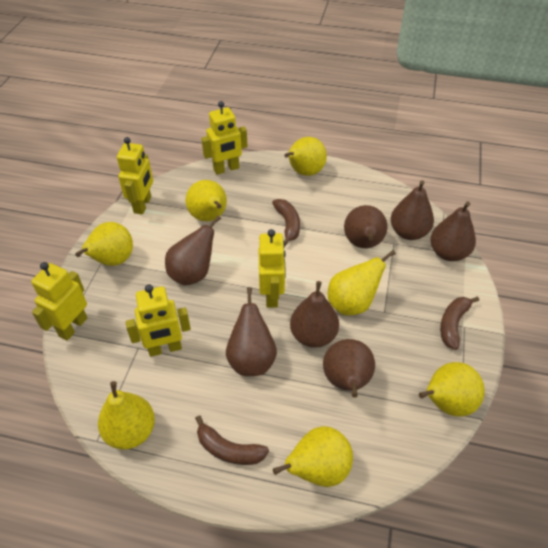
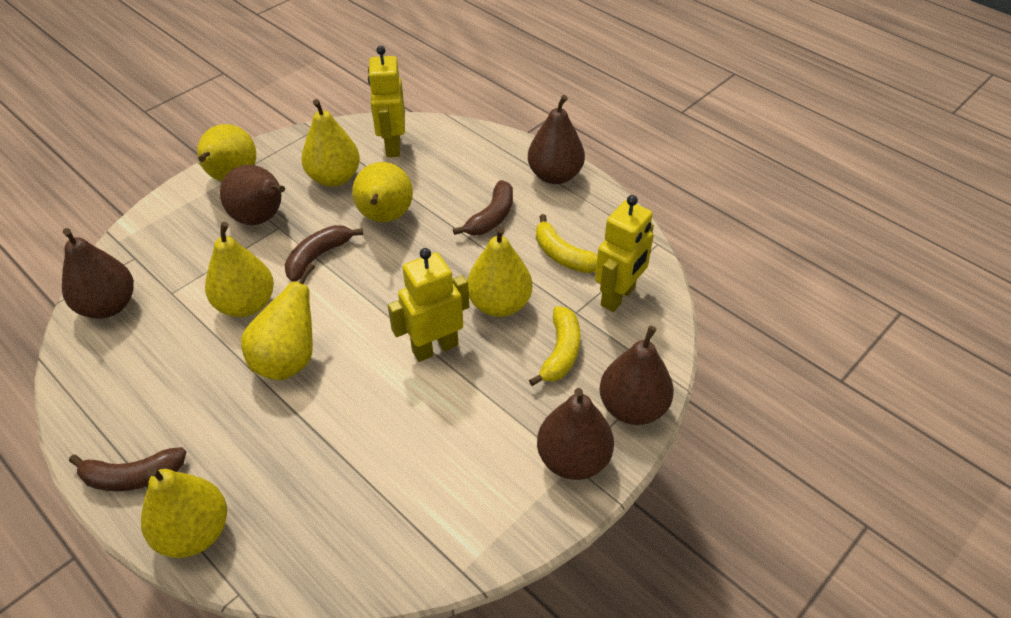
brown pear: [165,215,221,285] [226,287,277,376] [290,281,339,348] [323,339,375,398] [344,205,387,248] [391,180,434,240] [430,201,476,261] = 7 -> [62,228,134,319] [220,165,285,225] [528,95,585,184] [537,388,614,480] [599,326,674,425] = 5
yellow banana: none = 0 -> [529,306,581,386] [536,214,598,273] = 2
yellow robot: [31,262,87,341] [117,137,153,214] [126,284,191,357] [201,101,247,175] [259,229,286,308] = 5 -> [368,46,405,157] [388,248,469,362] [595,195,654,312] = 3

